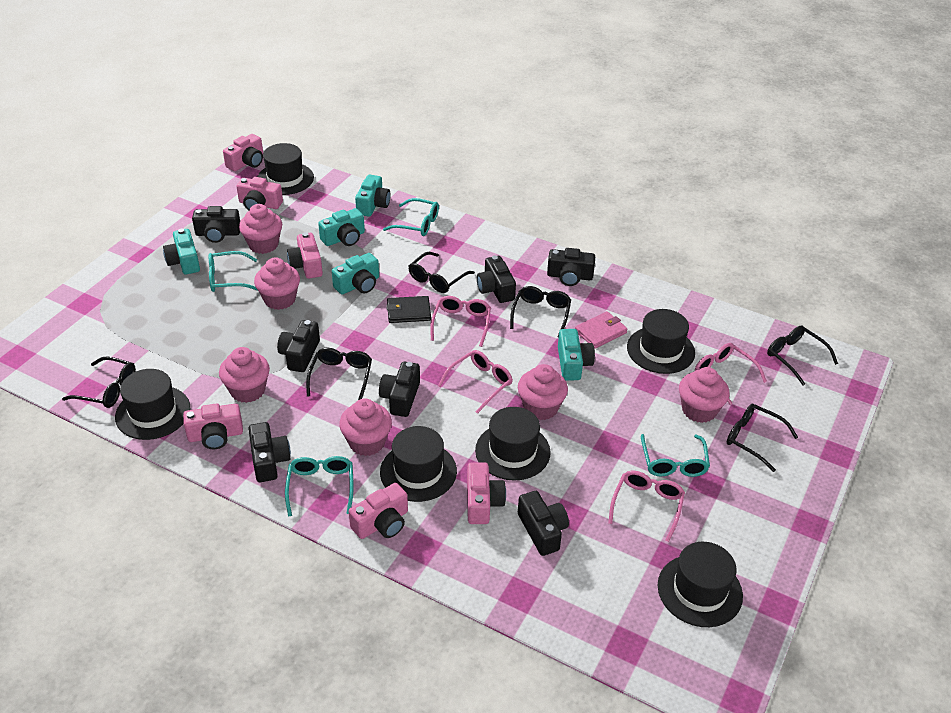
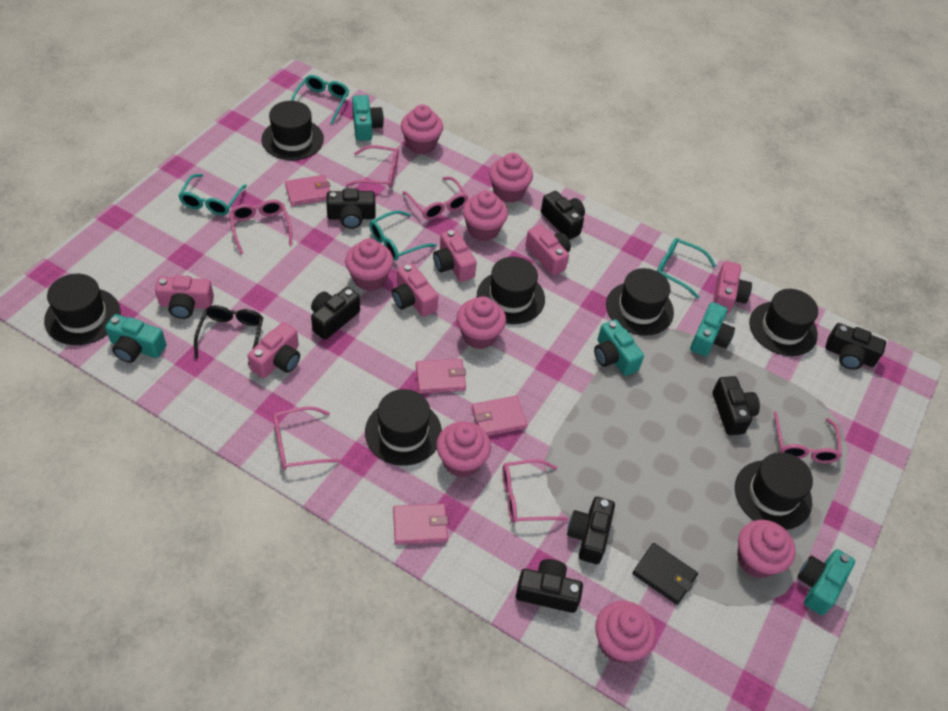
black glasses: [62,356,136,408] [306,348,372,400] [408,252,475,293] [510,286,571,338] [727,404,798,472] [767,326,838,385] = 6 -> [194,305,263,365] = 1
black hat: [115,369,190,440] [257,143,314,195] [380,426,457,502] [475,407,550,481] [627,309,695,374] [658,542,743,627] = 6 -> [44,274,121,345] [261,101,324,160] [365,389,442,466] [477,257,545,324] [606,268,674,336] [735,452,813,530] [749,289,818,356] = 7
pink cupcake: [219,347,270,403] [239,204,282,254] [254,257,300,310] [339,399,392,456] [518,364,568,420] [679,367,729,423] = 6 -> [345,239,394,291] [401,105,443,154] [436,421,491,478] [457,296,506,349] [463,190,508,241] [489,153,533,203] [595,601,656,663] [737,520,795,578] = 8
pink glasses: [430,296,491,347] [438,350,513,414] [608,471,685,542] [695,343,767,405] = 4 -> [230,199,292,254] [273,406,341,470] [346,145,399,188] [402,177,469,220] [502,459,569,523] [773,411,842,463] = 6
pink wallet: [575,311,628,349] = 1 -> [285,175,330,206] [393,503,448,545] [416,359,466,394] [471,396,528,436] = 4

